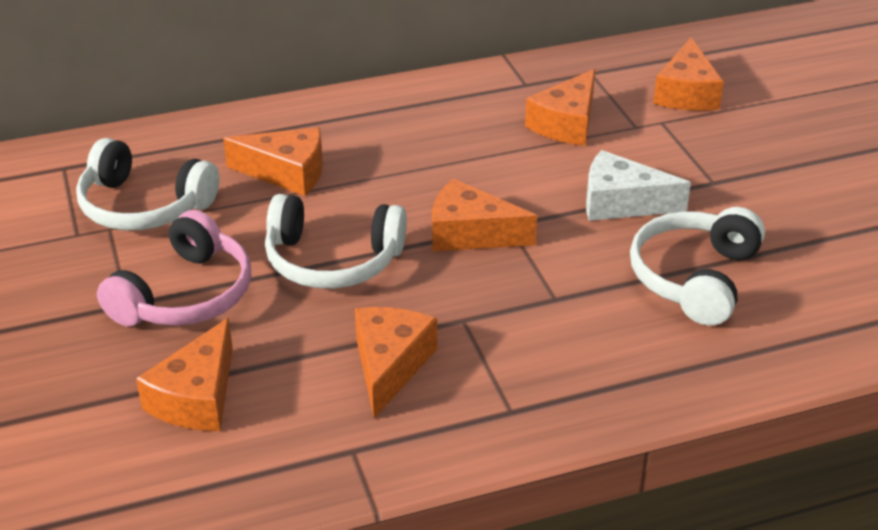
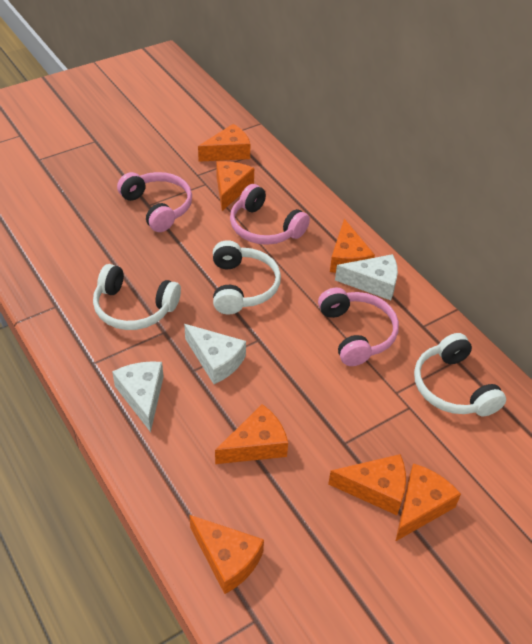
orange cheese: [136,318,233,431] [223,127,323,196] [355,307,437,418] [432,179,537,251] [525,69,595,146] [653,37,724,110] = 6 -> [189,515,264,594] [198,124,250,162] [215,404,288,464] [216,161,254,211] [328,454,406,515] [330,219,375,273] [395,463,461,542] = 7
pink headphones: [97,210,251,327] = 1 -> [117,172,192,232] [230,184,310,245] [318,287,399,366] = 3
white cheese: [586,150,691,221] = 1 -> [112,361,164,432] [184,324,246,384] [335,254,398,300] = 3

